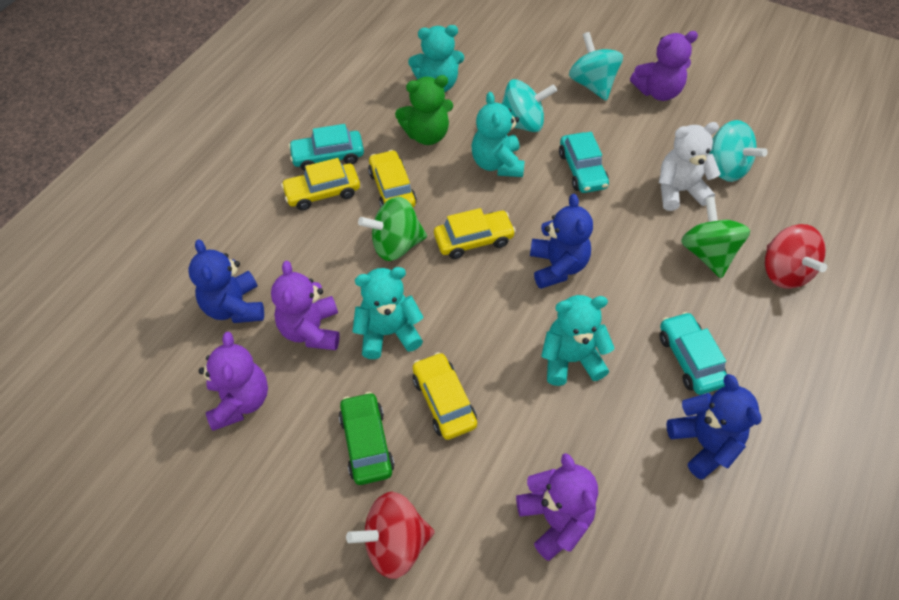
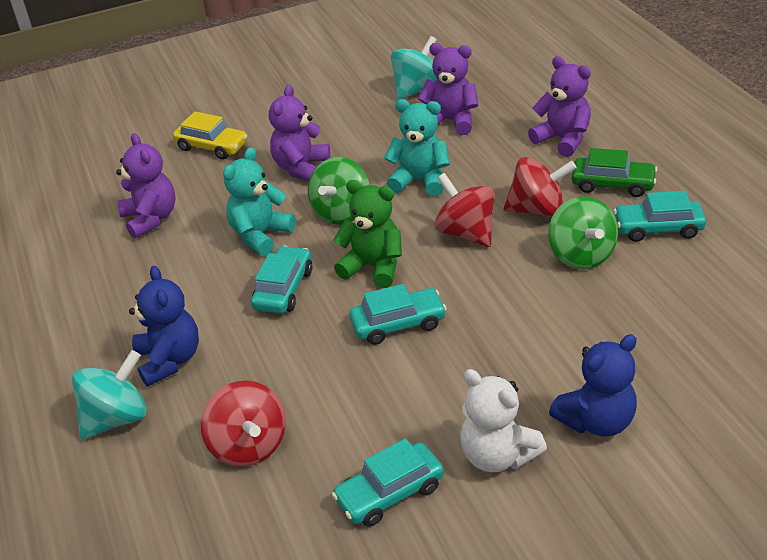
blue teddy bear: [189,239,264,323] [530,194,593,289] [666,374,762,479] = 3 -> [129,266,199,386] [549,334,637,437] = 2
red spinning top: [346,492,435,579] [765,224,827,289] = 2 -> [201,381,286,467] [434,173,495,247] [503,157,577,217] = 3
turquoise car: [288,124,364,171] [559,132,609,193] [660,312,727,395] = 3 -> [251,246,313,314] [332,438,444,527] [349,284,447,345] [614,191,706,242] = 4
turquoise spinning top: [502,79,557,132] [569,32,623,100] [708,120,768,182] = 3 -> [72,350,147,440] [391,36,437,100] = 2
turquoise teddy bear: [352,267,424,359] [408,25,464,92] [472,92,525,177] [541,295,615,386] = 4 -> [223,147,296,256] [384,99,450,196] = 2
yellow car: [281,158,360,210] [368,150,417,208] [413,352,477,440] [434,208,516,259] = 4 -> [173,111,248,160] = 1

